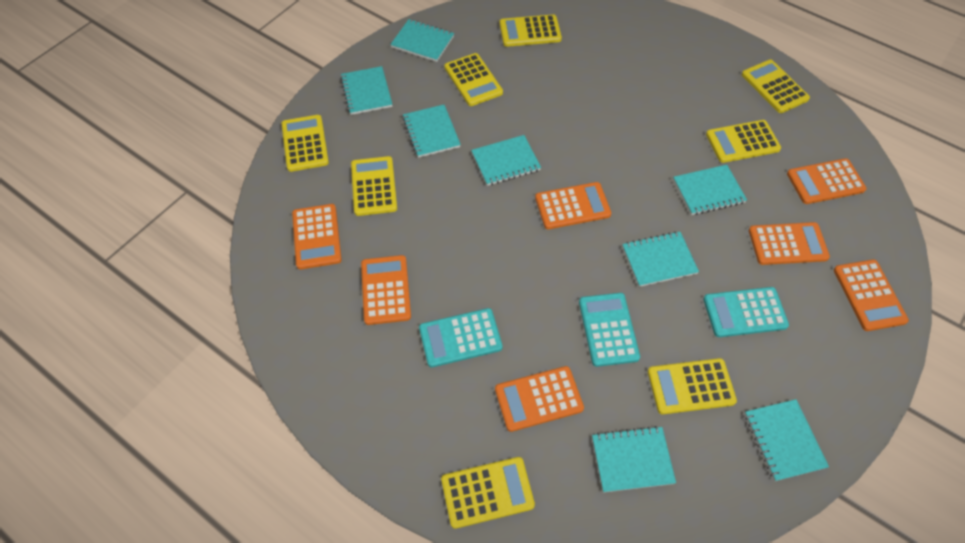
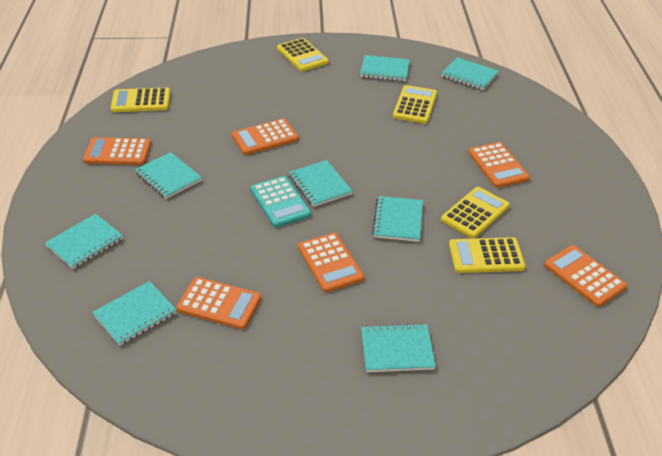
orange calculator: [292,204,342,270] [361,255,411,325] [495,366,584,432] [535,182,611,229] [749,222,830,265] [787,158,867,204] [834,260,909,331] = 7 -> [83,137,151,165] [176,277,261,329] [232,118,299,155] [298,233,364,293] [468,142,530,188] [544,245,627,307] = 6
turquoise calculator: [419,308,503,367] [579,293,640,367] [703,287,789,337] = 3 -> [250,176,311,228] = 1
yellow calculator: [282,115,329,172] [351,156,397,216] [441,457,535,529] [444,53,503,106] [500,14,562,47] [648,358,737,414] [706,120,781,163] [742,60,810,113] = 8 -> [111,88,170,112] [277,38,329,72] [393,85,437,124] [441,187,510,239] [449,237,525,273] = 5

